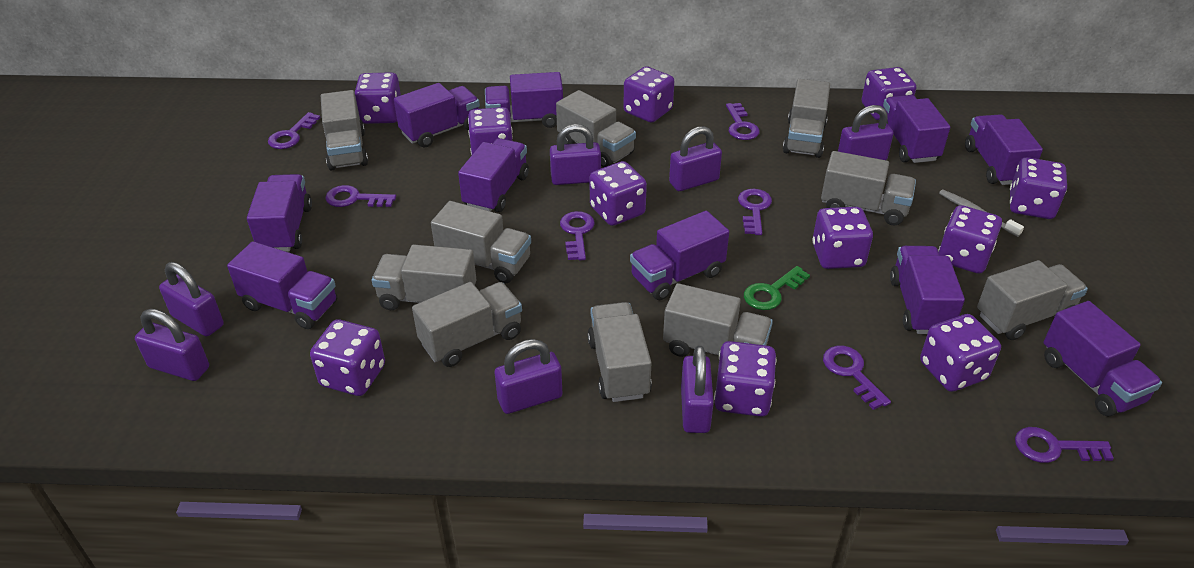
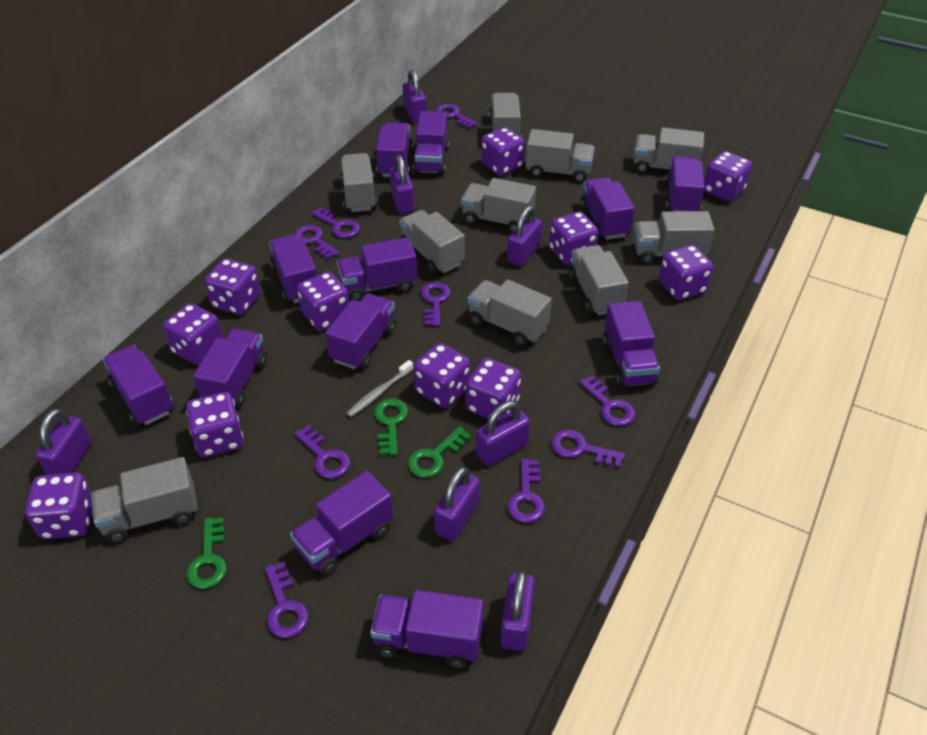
green key: [744,266,810,310] = 1 -> [187,518,227,589] [374,398,408,455] [408,426,471,478] = 3
purple key: [268,112,321,149] [325,185,396,207] [560,211,595,261] [726,103,759,140] [738,189,772,235] [823,346,891,410] [1015,427,1114,463] = 7 -> [265,562,309,638] [295,225,339,259] [295,425,350,479] [312,207,360,238] [421,282,451,326] [436,104,478,129] [508,459,545,523] [551,430,625,468] [579,375,635,426] = 9
purple truck: [227,241,337,329] [247,174,312,252] [394,83,480,148] [458,138,529,212] [485,72,563,128] [630,211,729,300] [879,95,950,163] [890,246,965,334] [965,114,1043,185] [1043,301,1162,417] = 10 -> [103,345,174,426] [193,329,267,408] [269,234,317,303] [290,471,393,576] [326,293,396,369] [337,237,418,301] [370,590,484,668] [376,123,413,177] [413,111,449,175] [580,177,635,239] [603,301,660,388] [665,156,705,212] = 12

